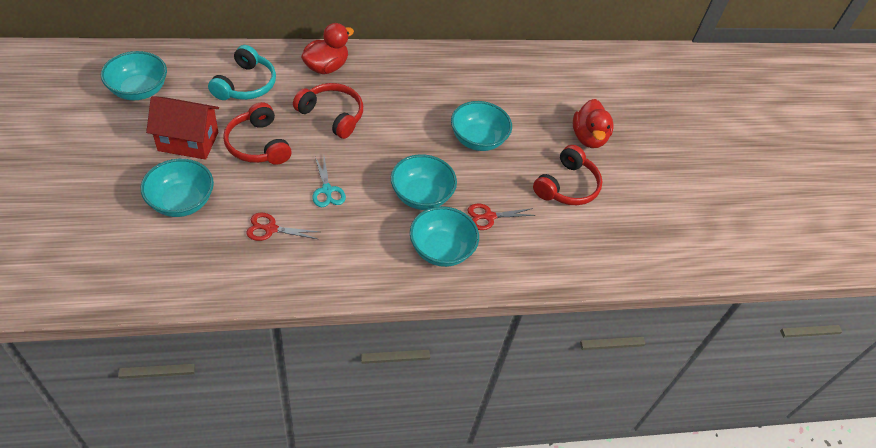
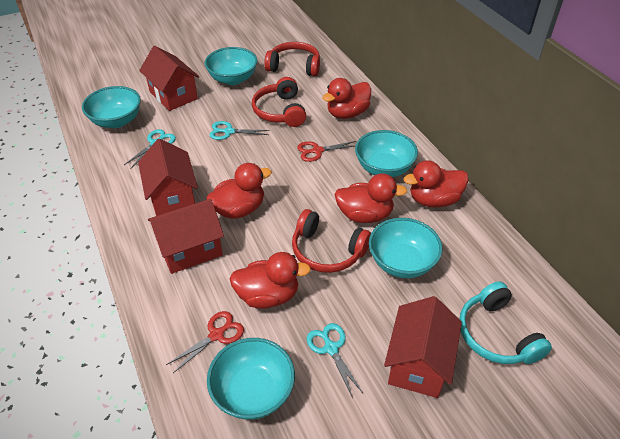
red duck: [301,23,354,74] [573,99,613,148] = 2 -> [207,163,272,219] [229,252,311,309] [322,78,371,119] [334,173,407,223] [404,160,469,208] = 5
red house: [146,96,219,160] = 1 -> [138,139,198,216] [139,46,199,111] [148,199,224,274] [384,296,462,398] = 4
turquoise scissors: [312,157,346,207] = 1 -> [124,129,176,168] [209,121,270,140] [307,323,363,398] = 3

